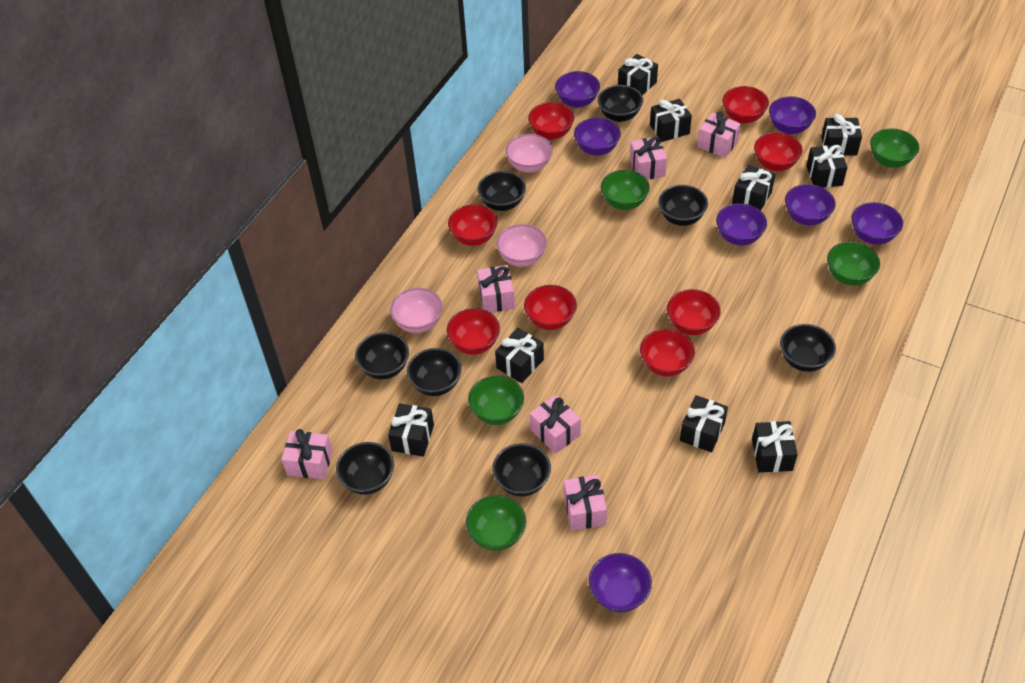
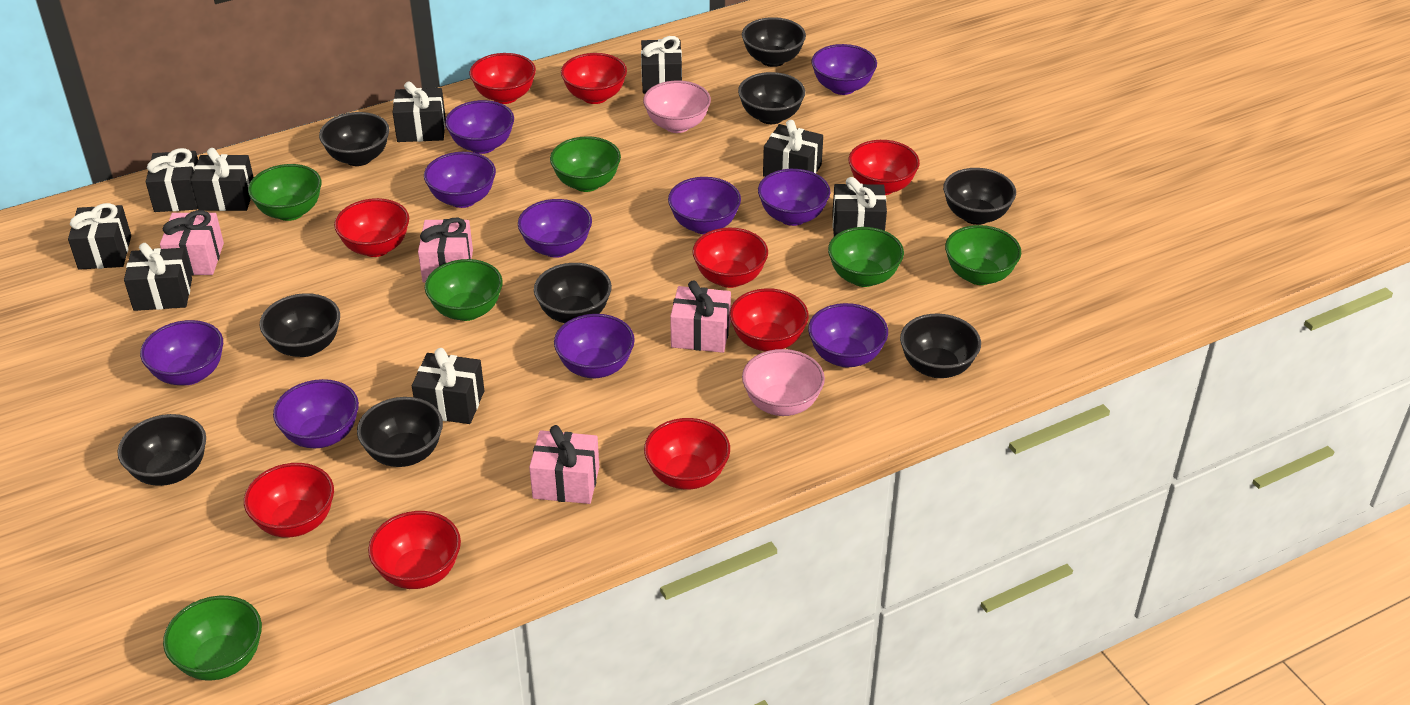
black bowl: [336,442,394,495] [355,332,409,379] [407,348,462,396] [477,171,526,211] [492,443,551,496] [598,85,643,122] [658,185,708,226] [780,324,836,372] = 8 -> [117,414,206,486] [260,293,340,357] [319,112,389,166] [357,397,443,467] [534,263,612,323] [738,72,805,124] [742,17,806,67] [900,314,981,378] [943,168,1016,225] = 9
green bowl: [466,495,526,551] [468,375,524,425] [601,170,650,210] [827,242,880,286] [870,128,919,168] = 5 -> [163,596,262,681] [248,164,321,221] [425,259,503,321] [550,136,621,192] [828,227,904,287] [945,225,1021,285] = 6
pink bowl: [390,288,443,333] [496,224,547,267] [506,134,553,173] = 3 -> [643,81,711,133] [742,349,825,416] = 2
pink gift: [282,429,333,479] [477,265,515,313] [530,395,581,454] [564,475,607,531] [630,137,667,180] [697,111,741,158] = 6 -> [160,210,224,275] [418,218,473,283] [529,425,599,504] [670,280,731,353] = 4
purple bowl: [555,71,600,108] [574,117,621,156] [589,553,652,612] [716,203,767,245] [769,96,816,134] [785,184,836,225] [851,202,903,244] = 7 -> [140,320,223,385] [273,379,359,448] [424,152,496,208] [445,100,514,154] [518,199,592,258] [554,314,635,378] [668,177,741,234] [758,169,830,226] [808,303,888,367] [811,44,877,95] = 10
red bowl: [447,308,500,355] [448,204,498,246] [524,285,577,330] [528,102,574,140] [640,329,695,377] [667,289,721,335] [722,86,769,124] [754,132,803,171] = 8 -> [244,463,334,537] [334,198,409,257] [368,511,461,589] [469,53,536,104] [561,53,627,104] [644,418,730,490] [692,228,768,288] [730,288,809,352] [849,140,920,195] = 9

